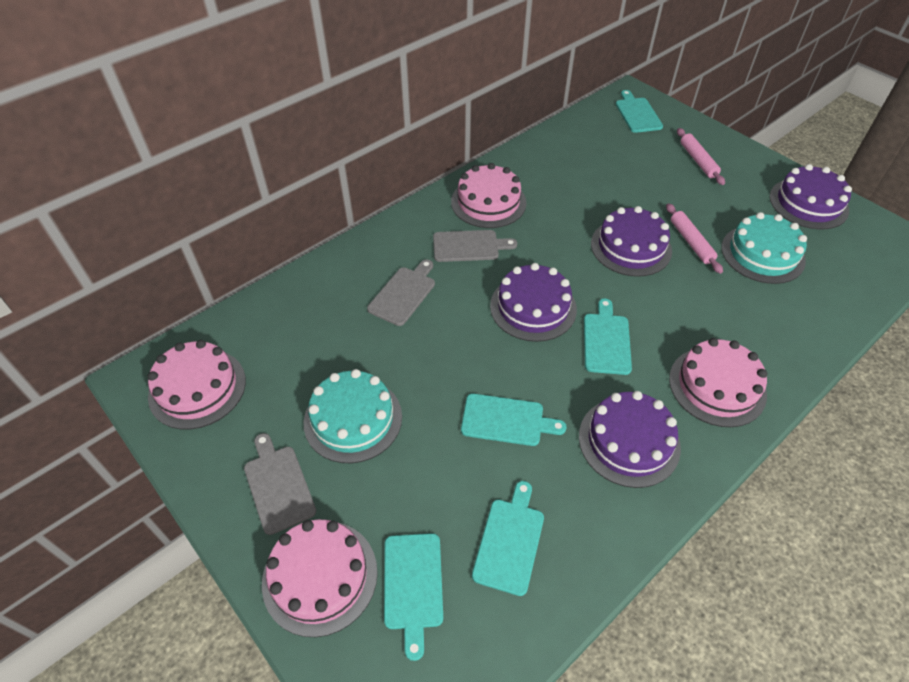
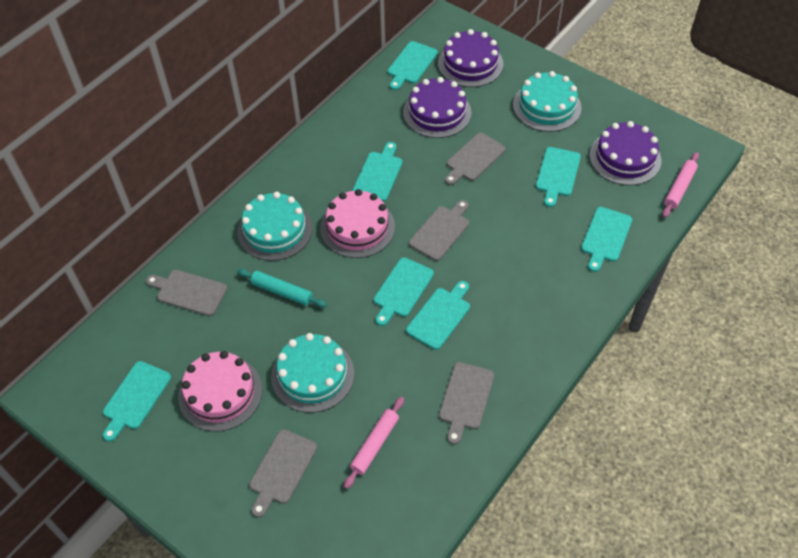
grey cutting board: [244,433,316,535] [367,260,435,326] [433,230,517,262] = 3 -> [146,270,227,316] [249,429,317,518] [409,200,469,261] [439,362,494,444] [445,133,506,185] = 5
pink cake: [148,340,246,429] [262,520,378,637] [451,163,527,228] [669,338,768,427] = 4 -> [178,351,263,432] [320,189,395,258] = 2
purple cake: [490,263,577,342] [579,391,681,488] [591,206,672,277] [770,164,852,229] = 4 -> [403,77,472,138] [438,29,504,87] [589,121,661,185] = 3
turquoise cake: [304,369,402,463] [721,212,807,284] = 2 -> [238,192,312,261] [271,333,354,413] [513,71,582,132] = 3
turquoise cutting board: [384,533,443,661] [461,393,567,446] [472,481,544,596] [584,298,632,375] [616,90,663,133] = 5 -> [103,361,171,442] [353,142,402,201] [374,257,434,326] [388,41,438,90] [406,281,470,350] [536,147,581,207] [581,207,632,272] = 7
turquoise rolling pin: none = 0 -> [237,269,327,308] = 1

